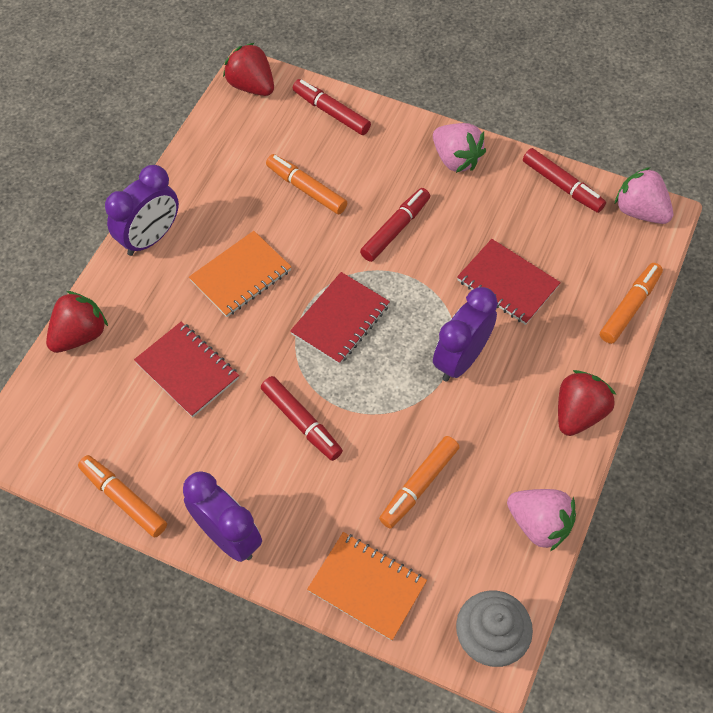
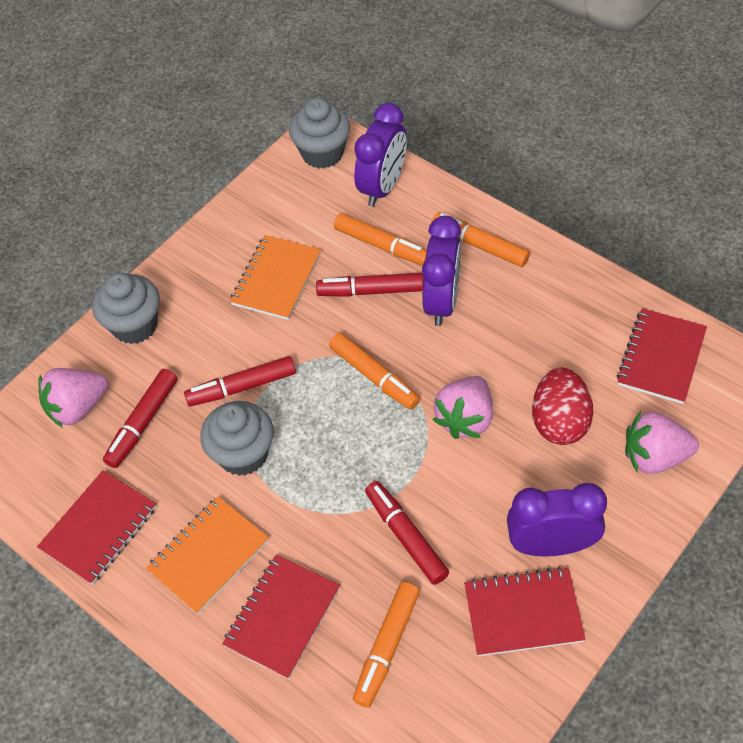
grey cupcake: [456,591,533,667] = 1 -> [92,273,160,344] [200,401,274,476] [289,98,350,169] = 3
red egg: none = 0 -> [532,368,593,445] = 1
red notebook: [134,322,239,417] [290,272,390,365] [457,239,561,325] = 3 -> [37,470,156,585] [222,555,340,679] [464,567,585,656] [617,308,707,404] = 4
red strawberry: [46,291,108,353] [223,43,274,96] [558,370,616,436] = 3 -> none = 0

